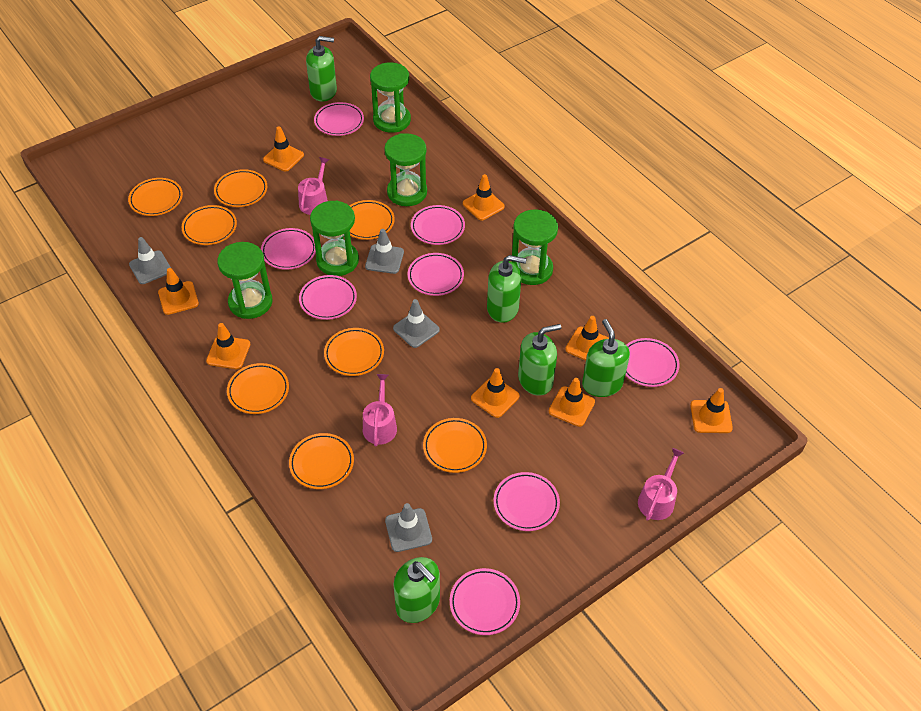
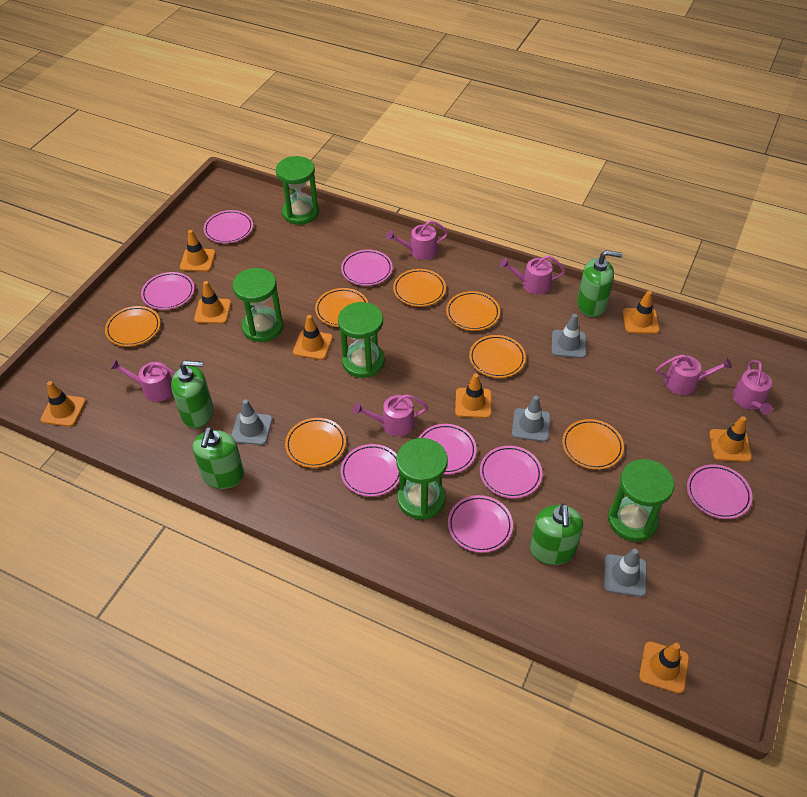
green soap dispenser: [306,36,337,102] [393,557,440,623] [487,255,527,323] [518,324,561,396] [582,319,630,397] = 5 -> [171,360,214,428] [192,427,244,489] [530,503,583,565] [577,250,622,317] = 4
orange plate: [128,178,183,216] [181,205,237,245] [214,169,268,207] [227,363,289,414] [289,433,354,489] [324,328,384,376] [349,200,395,240] [423,418,487,473] = 8 -> [105,306,161,347] [285,418,346,468] [315,288,368,327] [393,269,446,307] [446,291,500,331] [469,335,526,378] [562,419,624,470] = 7
pink watering can: [298,157,329,215] [363,374,397,447] [638,448,684,521] = 3 -> [110,360,175,402] [353,394,428,436] [386,220,448,260] [500,255,565,295] [656,354,732,395] [732,360,772,415] = 6

